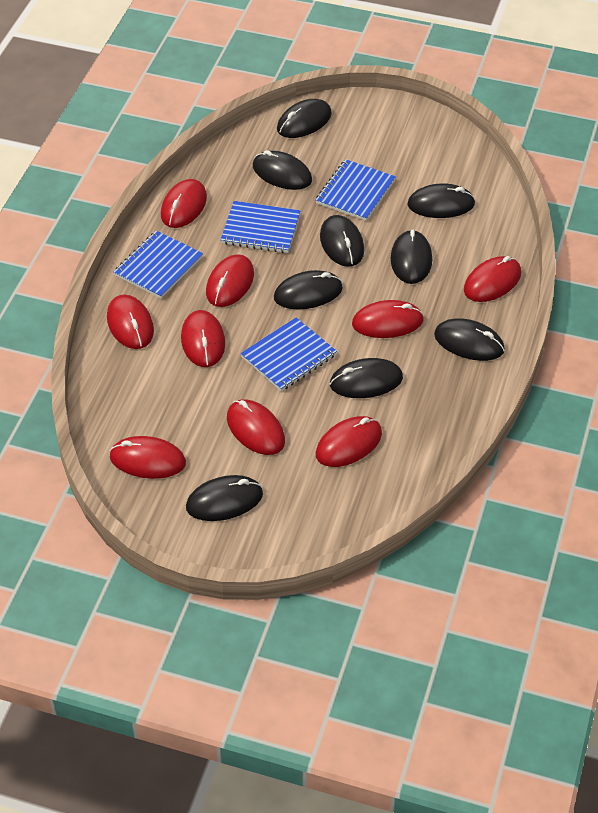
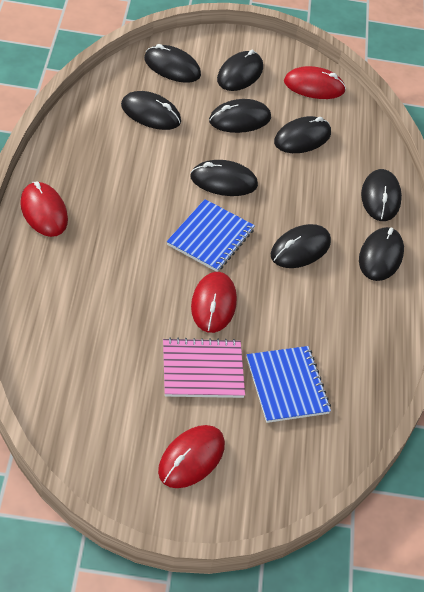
blue notebook: [114,231,203,298] [220,201,300,253] [241,317,337,391] [316,159,396,221] = 4 -> [167,199,255,272] [247,346,331,423] = 2
pink notebook: none = 0 -> [163,338,245,398] = 1
red mouse: [107,294,154,349] [110,436,186,479] [161,179,207,228] [181,310,225,367] [206,254,254,307] [227,399,285,455] [316,416,382,467] [352,300,424,338] [464,256,521,302] = 9 -> [20,182,68,237] [158,425,225,488] [191,272,237,333] [284,66,346,99] = 4

